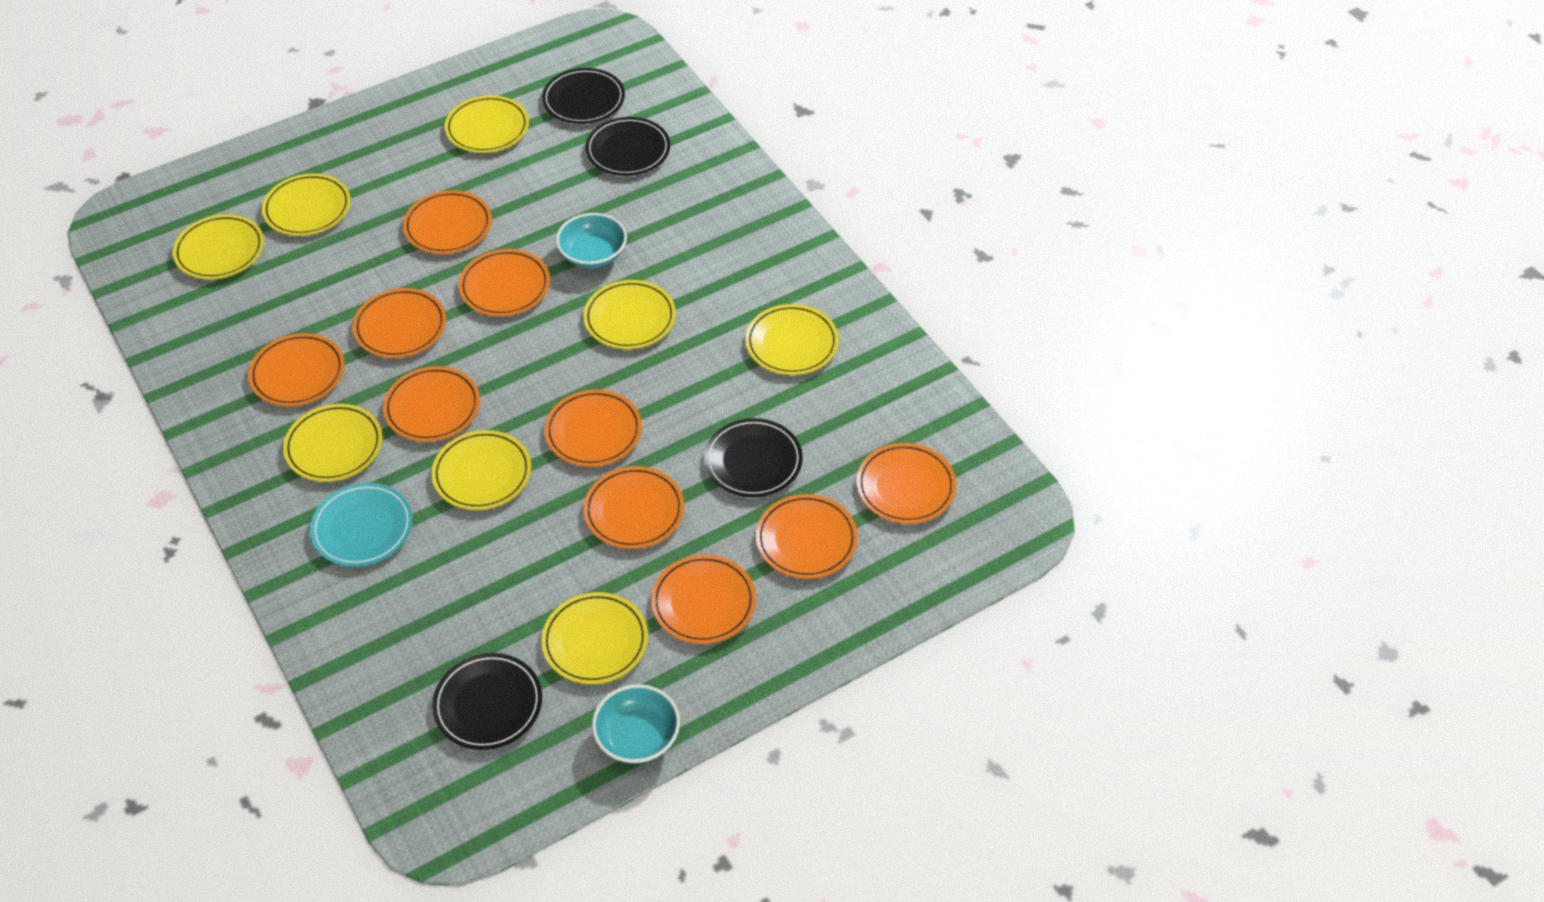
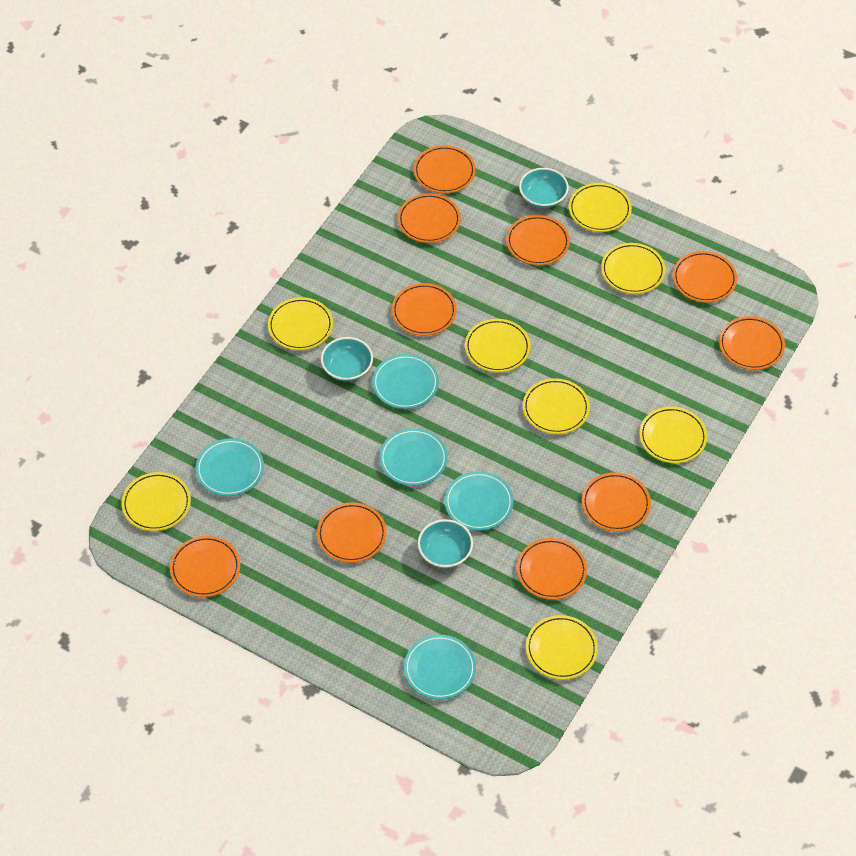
black plate: [432,653,542,750] [542,68,625,124] [585,117,670,176] [704,418,803,497] = 4 -> none = 0
turquoise bowl: [556,213,627,268] [592,684,680,764] = 2 -> [321,337,373,381] [418,519,473,568] [519,168,569,208] = 3
turquoise plate: [310,483,413,567] = 1 -> [196,438,264,496] [372,354,439,409] [379,428,448,486] [404,635,476,700] [444,471,513,531] = 5

